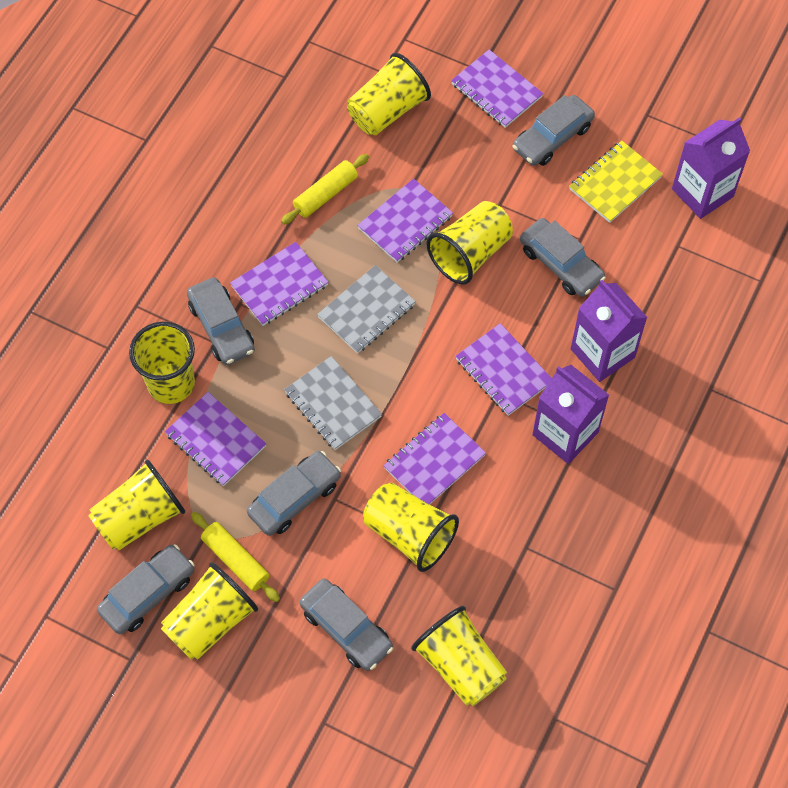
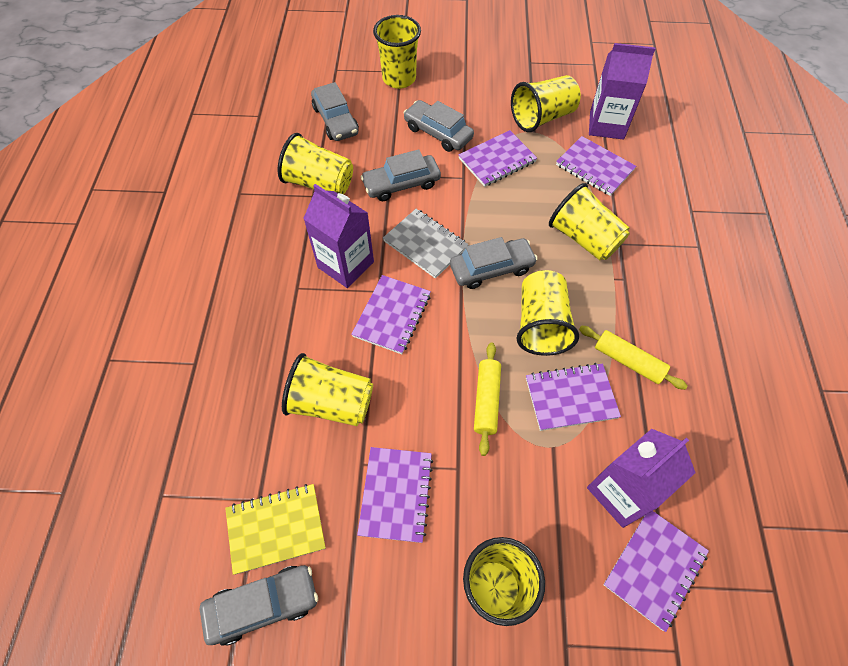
grey car: [97,544,195,634] [187,277,255,365] [247,451,341,536] [299,578,393,671] [512,95,595,166] [520,218,606,297] = 6 -> [200,565,318,646] [311,82,359,141] [361,149,441,201] [403,100,474,152] [450,237,538,289] = 5
grey notebook: [284,356,382,450] [317,265,416,353] = 2 -> [383,209,469,279] = 1

